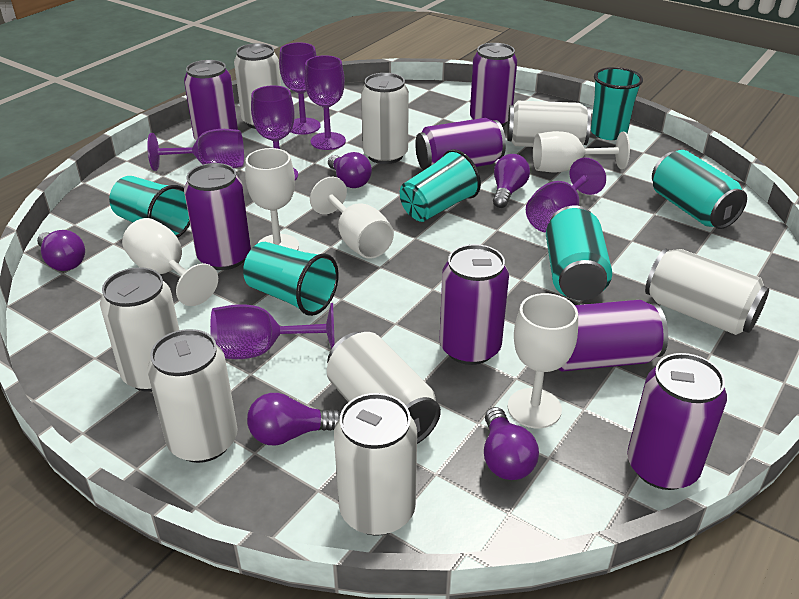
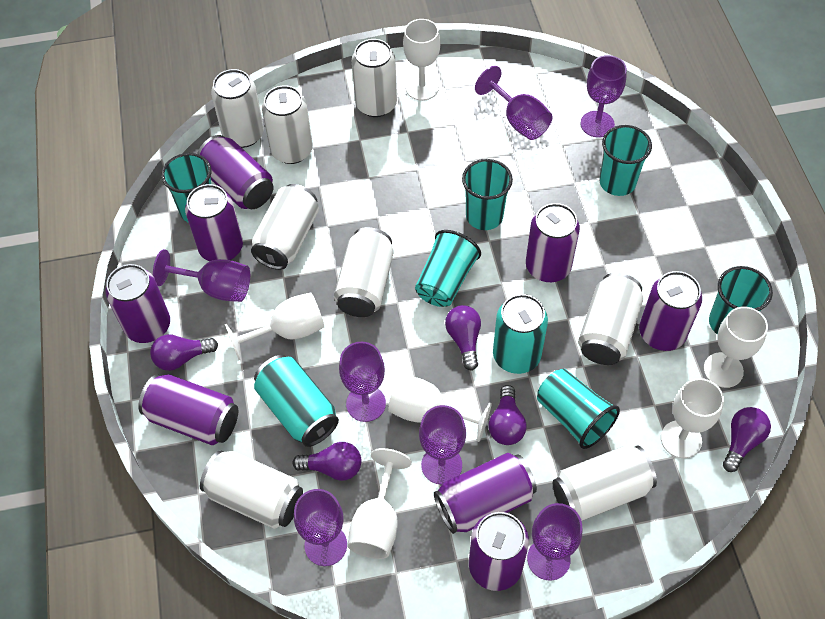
purple can: [184,60,238,140] [184,163,251,270] [415,118,506,170] [439,244,509,365] [470,43,517,127] [559,300,668,372] [627,353,727,490] = 7 -> [106,264,170,343] [138,374,238,445] [185,184,243,262] [197,135,274,209] [434,453,537,534] [469,512,529,591] [526,203,580,282] [639,271,702,351] = 8
purple goblet: [147,129,244,171] [210,303,335,359] [251,85,298,180] [279,42,321,135] [304,55,346,150] [526,157,606,233] = 6 -> [153,249,250,302] [294,489,347,566] [339,342,386,422] [419,405,466,485] [475,66,552,140] [527,503,582,581] [580,55,627,138] = 7
turquoise cup: [109,176,190,238] [243,242,339,316] [400,149,481,222] [591,67,643,140] = 4 -> [161,153,211,223] [415,230,481,307] [462,159,513,230] [537,369,620,449] [599,125,652,196] [709,266,773,335] = 6
white goblet: [122,218,218,306] [245,148,299,250] [310,177,394,259] [508,293,578,428] [533,131,630,172] = 5 -> [225,292,324,360] [348,448,412,559] [388,374,492,442] [403,19,441,101] [661,378,724,458] [704,307,768,388] = 6

